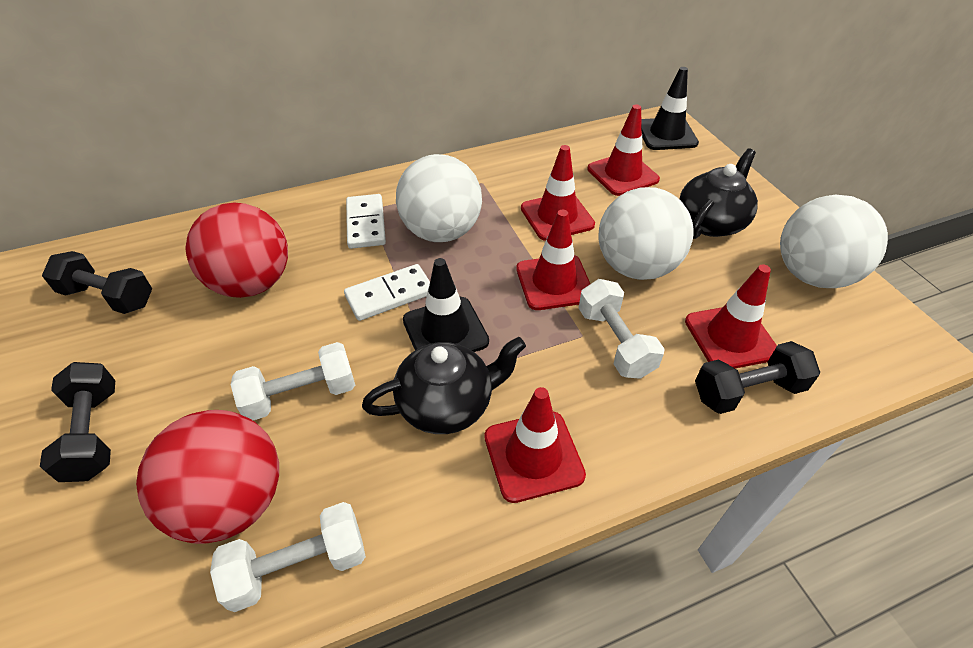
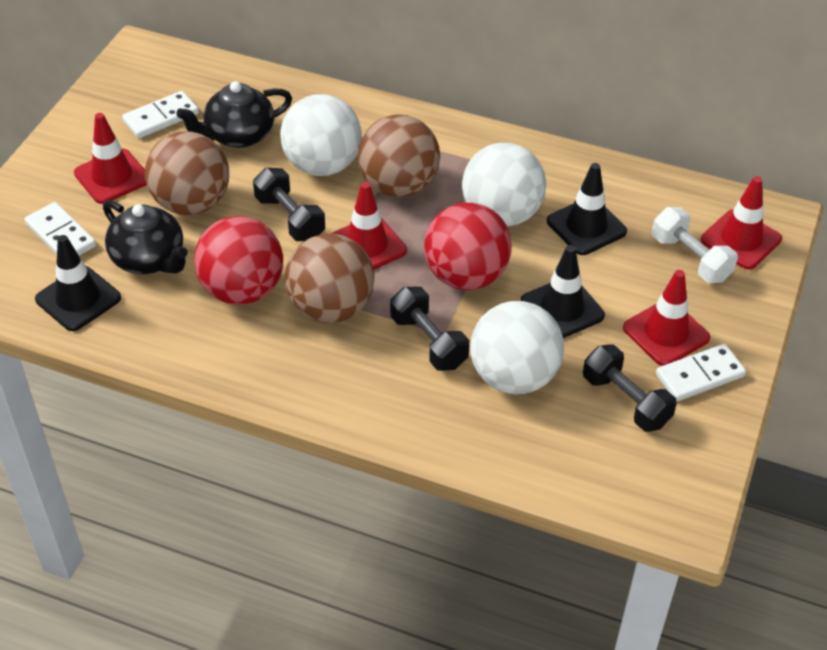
black traffic cone: [403,258,489,352] [641,67,699,150] = 2 -> [35,235,121,331] [521,245,605,338] [547,163,627,255] = 3
brown ball: none = 0 -> [145,131,229,215] [284,233,374,323] [358,114,440,197] = 3
red traffic cone: [484,387,586,503] [516,210,590,310] [521,145,595,241] [587,105,660,196] [685,265,777,368] = 5 -> [74,113,147,204] [332,182,407,270] [623,270,710,366] [701,176,782,270] = 4
white domino: [344,264,430,321] [346,194,386,249] = 2 -> [25,202,96,256] [122,91,199,138] [656,344,746,401] = 3
white dumbbell: [210,502,366,612] [231,342,355,420] [579,279,664,379] = 3 -> [652,207,738,283] = 1

